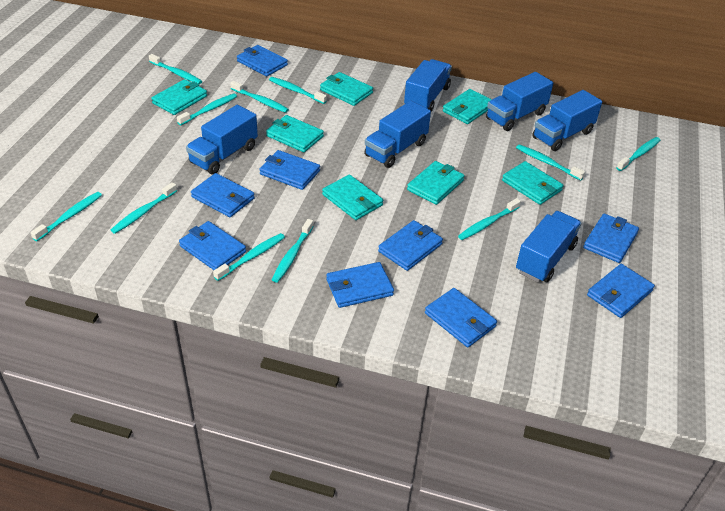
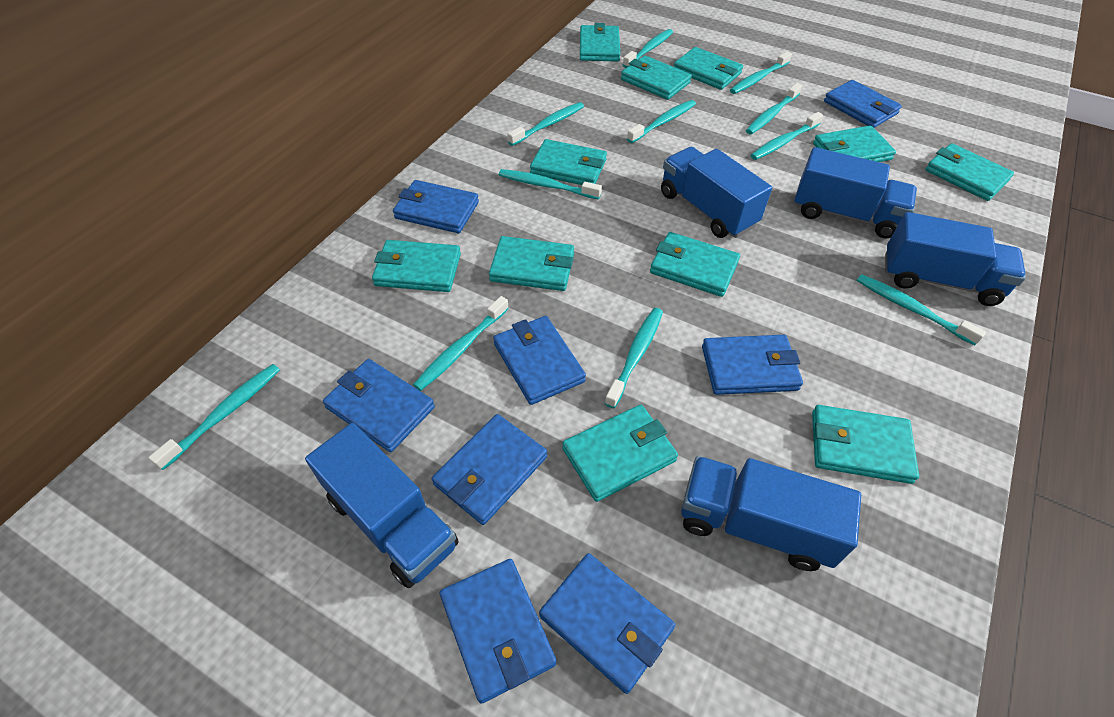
blue truck: [186,105,258,174] [364,101,431,168] [404,59,452,112] [486,72,553,131] [516,211,582,282] [532,90,602,151] = 6 -> [305,423,459,588] [661,147,772,238] [681,456,861,571] [794,147,917,239] [885,212,1026,306] = 5
blue wallet: [179,221,246,270] [191,173,255,217] [237,45,288,76] [259,150,320,190] [326,262,394,308] [378,220,443,271] [425,288,497,347] [583,214,639,263] [587,264,655,318] = 9 -> [323,359,435,452] [393,180,479,233] [432,414,547,525] [440,559,556,704] [493,316,586,405] [539,553,675,694] [702,335,803,395] [824,80,902,128] = 8
turquoise wallet: [151,79,207,115] [266,115,324,152] [320,72,373,106] [322,175,383,220] [407,161,464,205] [443,89,492,124] [502,161,563,205] = 7 -> [372,240,461,292] [489,236,574,291] [530,139,607,185] [562,405,678,502] [580,23,620,61] [621,56,692,100] [650,232,740,297] [674,47,743,90] [812,405,919,484] [813,126,896,162] [925,143,1014,201] = 11

